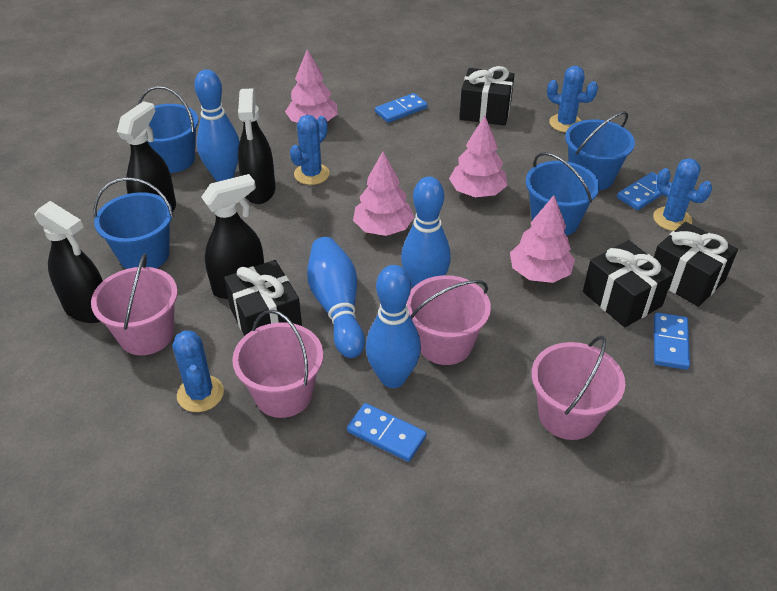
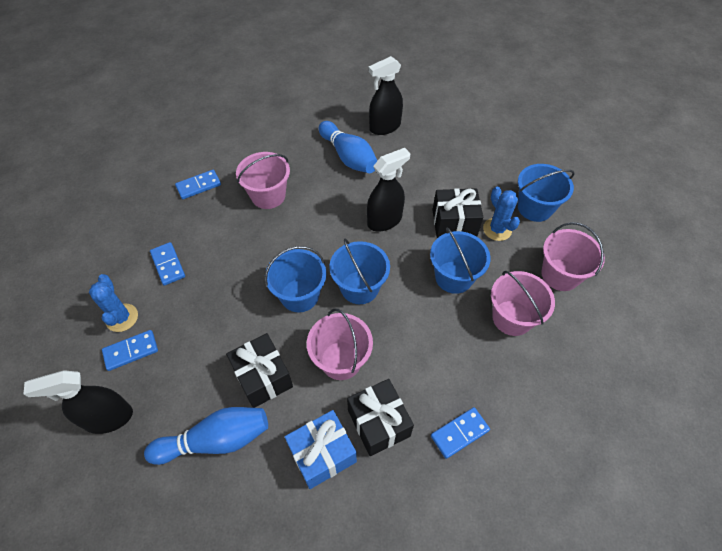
black gift: [224,260,302,336] [459,66,515,126] [583,240,673,327] [654,222,738,307] = 4 -> [226,333,293,408] [347,379,414,456] [433,188,483,238] = 3
black spray bottle: [35,201,103,323] [117,101,176,212] [201,174,264,299] [238,88,276,204] = 4 -> [24,370,133,434] [367,148,410,231] [368,56,403,135] = 3
blue bowling pin: [194,69,240,182] [307,237,365,358] [366,265,421,388] [401,177,451,288] = 4 -> [144,407,268,465] [319,121,377,173] = 2
blue cactus: [173,330,224,412] [290,115,330,185] [547,66,598,132] [653,158,712,231] = 4 -> [89,274,138,332] [483,186,520,241] = 2
blue gift: none = 0 -> [285,410,357,489] = 1
pink tree: [285,49,338,123] [353,151,414,236] [449,116,508,197] [510,195,575,283] = 4 -> none = 0

